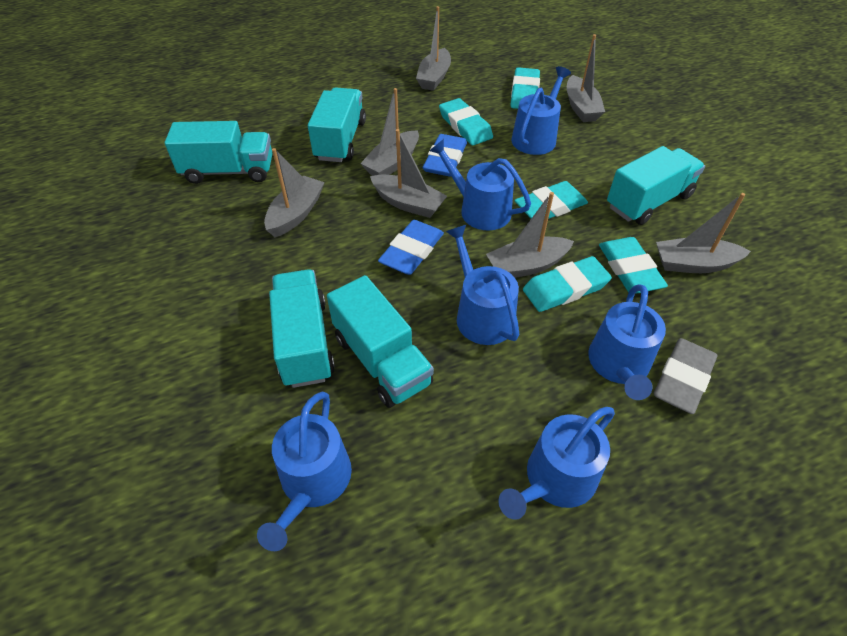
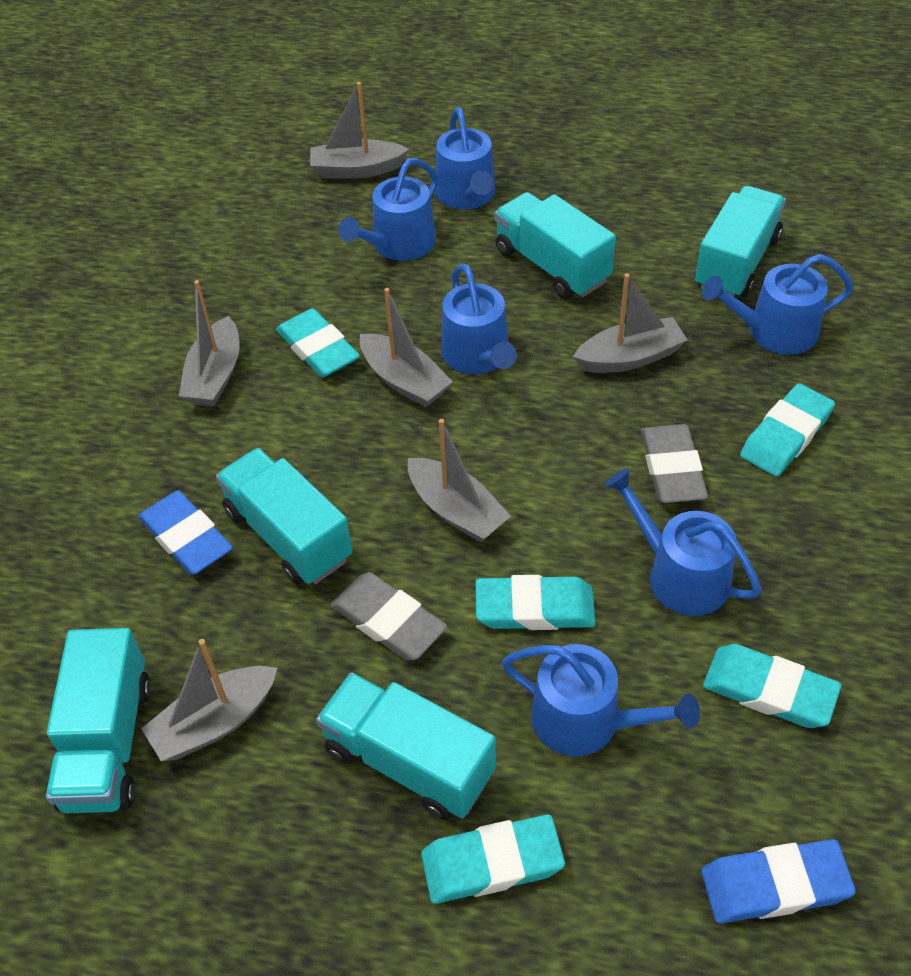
grey boat: [264,148,325,237] [360,88,419,176] [370,129,447,218] [416,6,451,91] [486,192,574,278] [567,34,605,122] [656,193,751,273] = 7 -> [141,639,277,761] [179,280,239,407] [310,82,409,178] [360,288,453,407] [408,419,511,543] [573,273,687,373] = 6
grey eraser: [654,338,717,414] = 1 -> [330,572,448,661] [641,424,708,503] = 2

